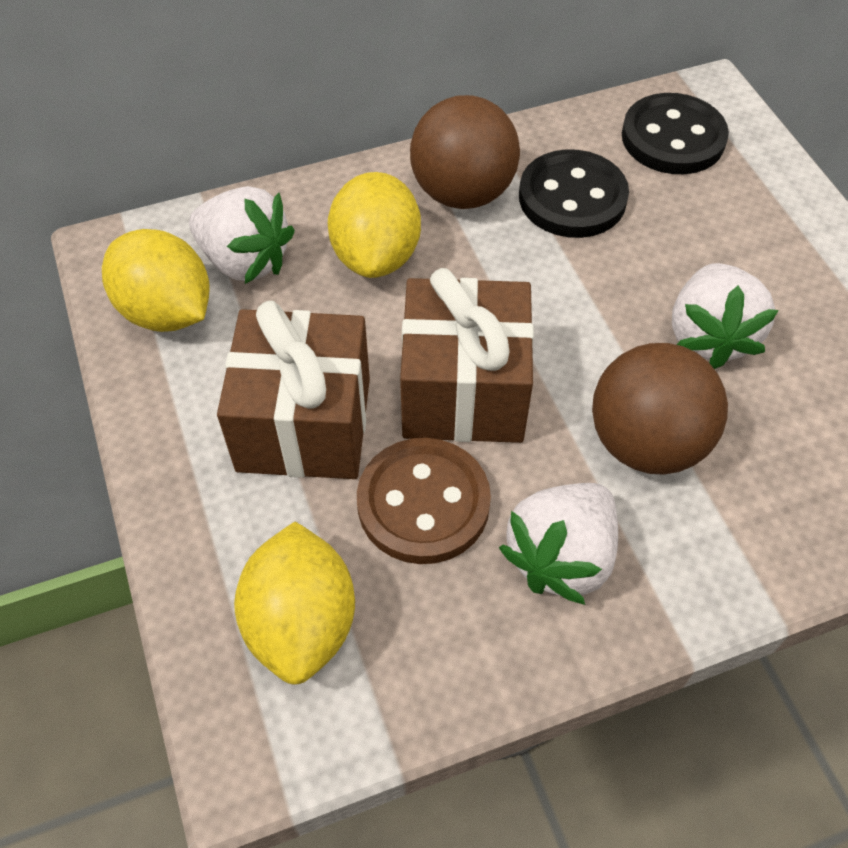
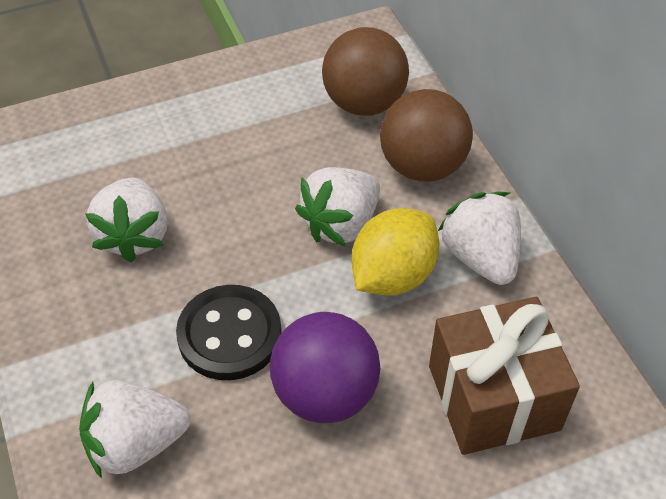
black button: [519,149,629,238] [622,93,729,174] = 2 -> [176,285,282,380] = 1
brown button: [357,438,491,564] = 1 -> none = 0
brown gift: [217,301,370,479] [400,268,534,443] = 2 -> [429,297,580,455] = 1
purple ball: none = 0 -> [270,312,380,423] = 1
white strawberry: [189,186,295,284] [499,483,618,605] [672,263,779,369] = 3 -> [79,380,190,479] [85,177,168,262] [295,167,380,247] [438,192,521,285] = 4
yellow lemon: [102,229,210,332] [234,522,355,684] [328,172,421,278] = 3 -> [352,208,439,296] = 1

